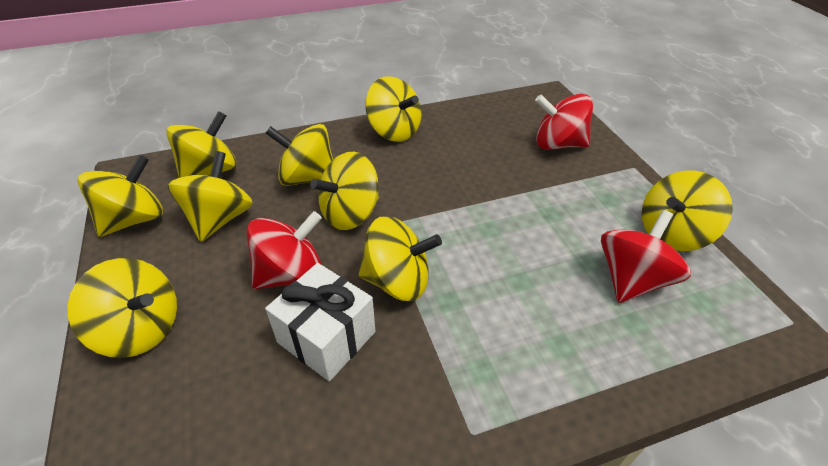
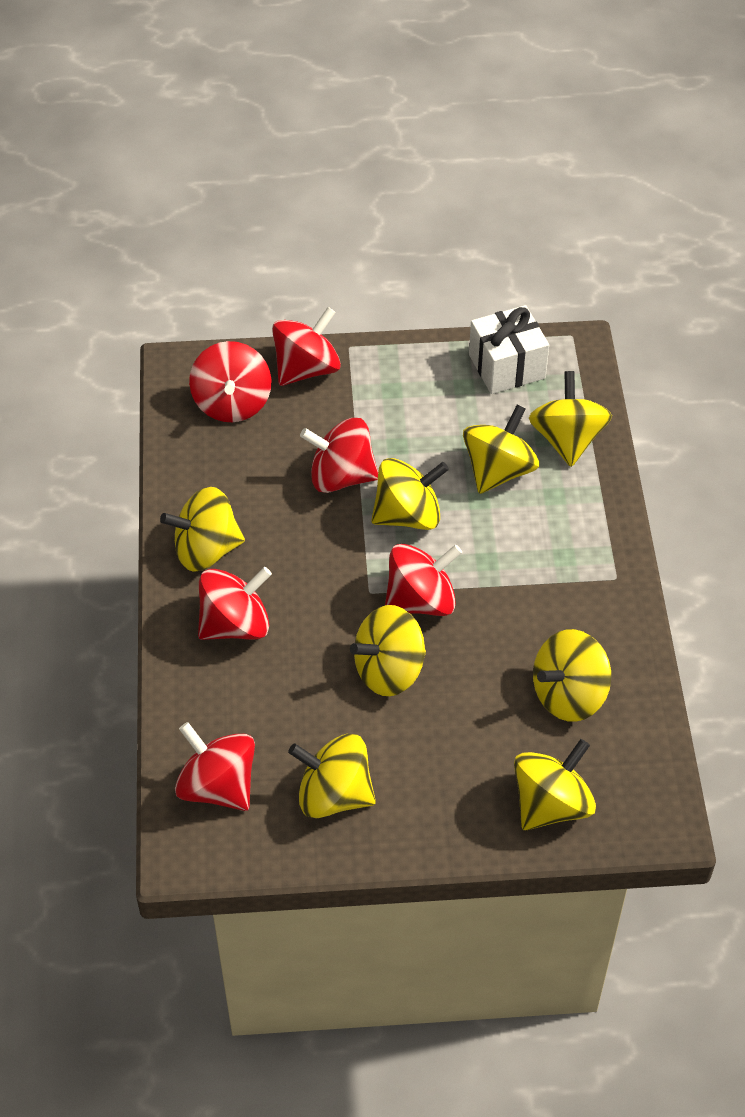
red spinning top: [246,211,322,289] [535,94,593,150] [601,210,691,303] = 3 -> [175,722,255,811] [189,341,272,422] [198,567,272,640] [272,307,341,386] [300,418,378,493] [385,544,462,616] = 6
yellow spinning top: [68,258,177,358] [78,155,163,237] [166,111,237,178] [168,151,253,242] [265,124,333,186] [310,152,379,230] [359,216,442,301] [365,76,421,142] [642,170,733,251] = 9 -> [160,487,245,572] [288,734,376,818] [350,605,426,696] [371,458,449,530] [463,405,539,494] [514,739,596,830] [529,371,612,467] [533,629,611,722] = 8

